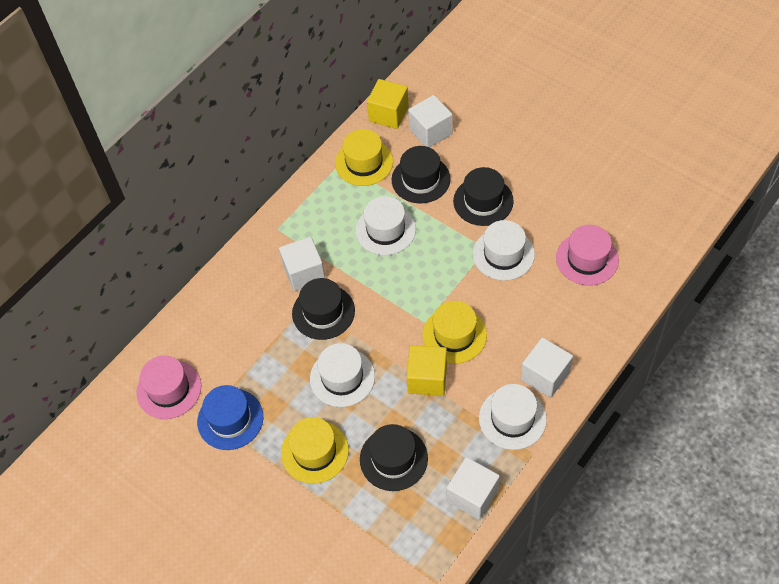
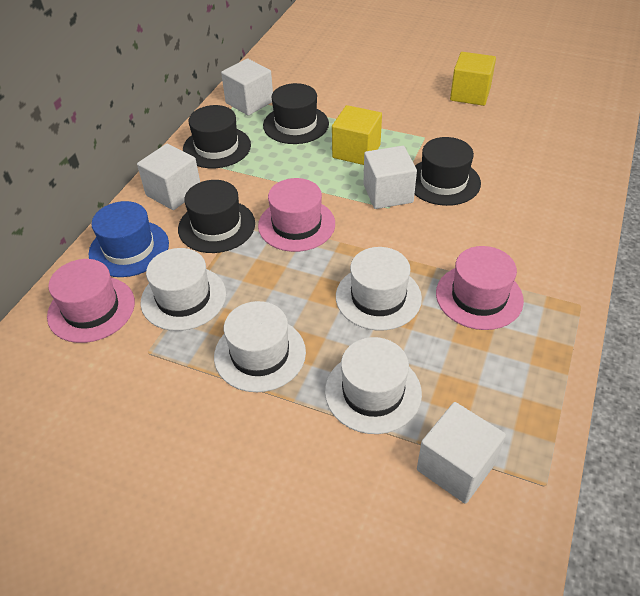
pink hat: [136,355,201,419] [556,225,619,286] = 2 -> [47,259,135,343] [258,178,335,252] [436,246,524,330] = 3
yellow hat: [281,417,349,484] [335,129,393,186] [423,301,487,364] = 3 -> none = 0

